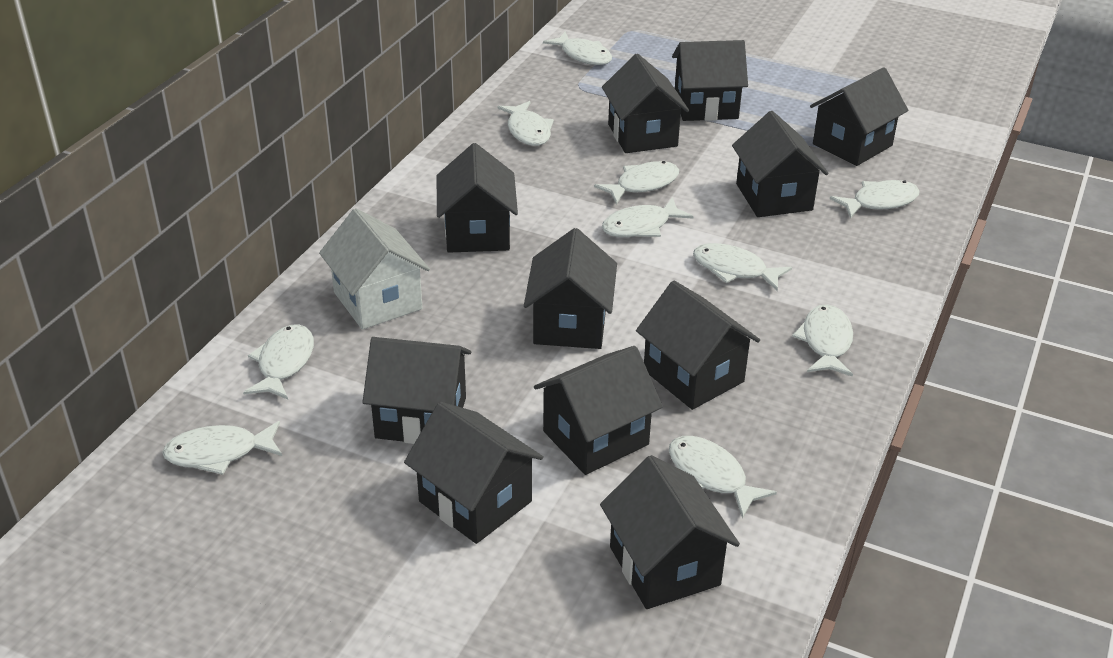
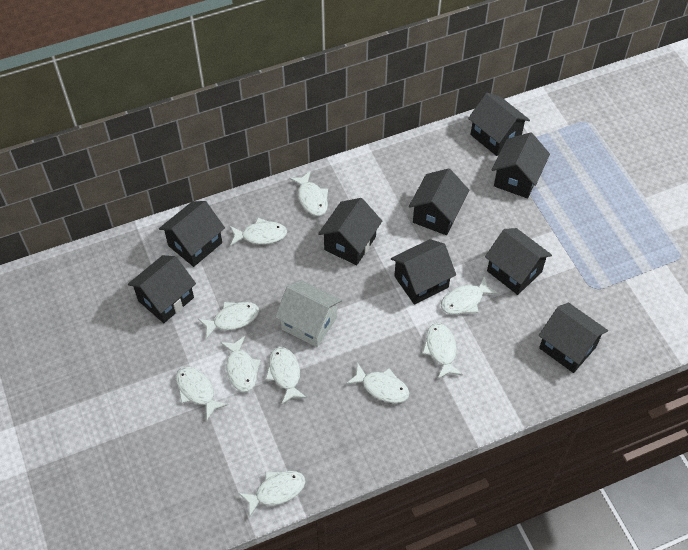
black house: [362,337,471,444] [404,402,543,544] [437,143,518,253] [524,228,617,349] [534,346,663,475] [600,455,740,609] [602,54,689,153] [636,281,760,410] [672,40,748,121] [732,111,828,217] [810,67,908,166] = 11 -> [128,255,196,323] [159,201,225,267] [318,198,382,265] [391,239,456,305] [409,168,470,235] [468,93,530,156] [485,228,552,295] [492,132,550,198] [539,303,608,373] = 9

